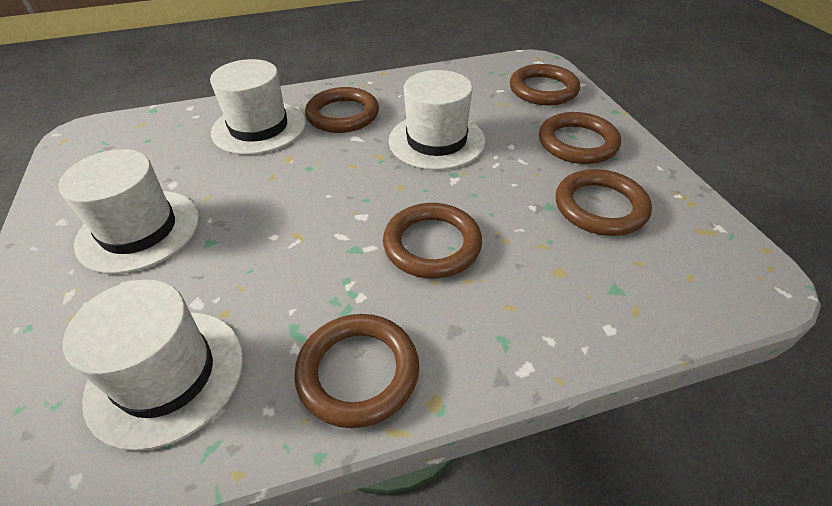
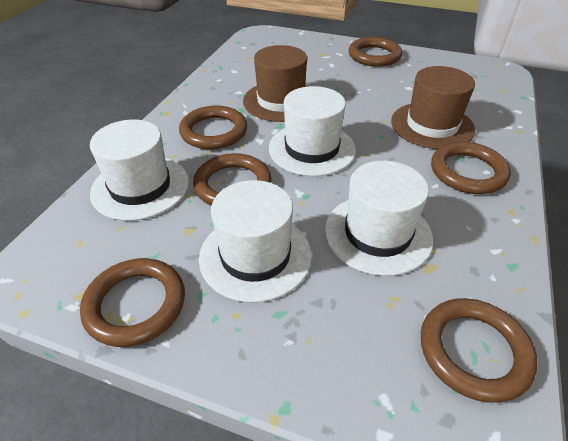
brown hat: none = 0 -> [243,45,307,122] [391,66,475,149] = 2

